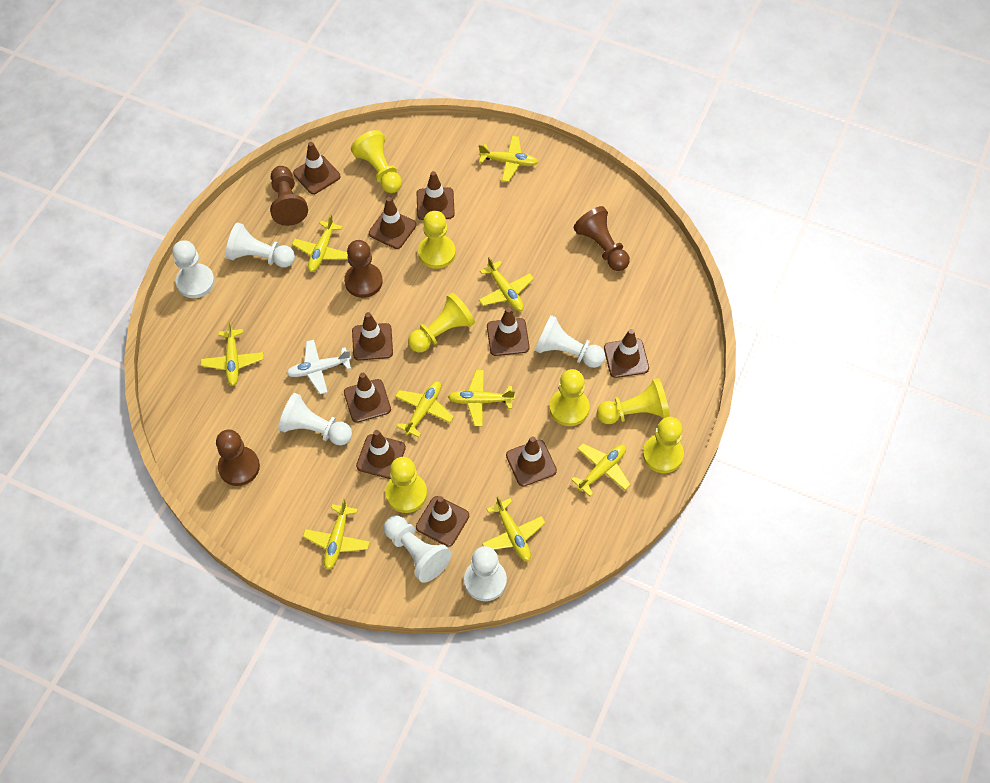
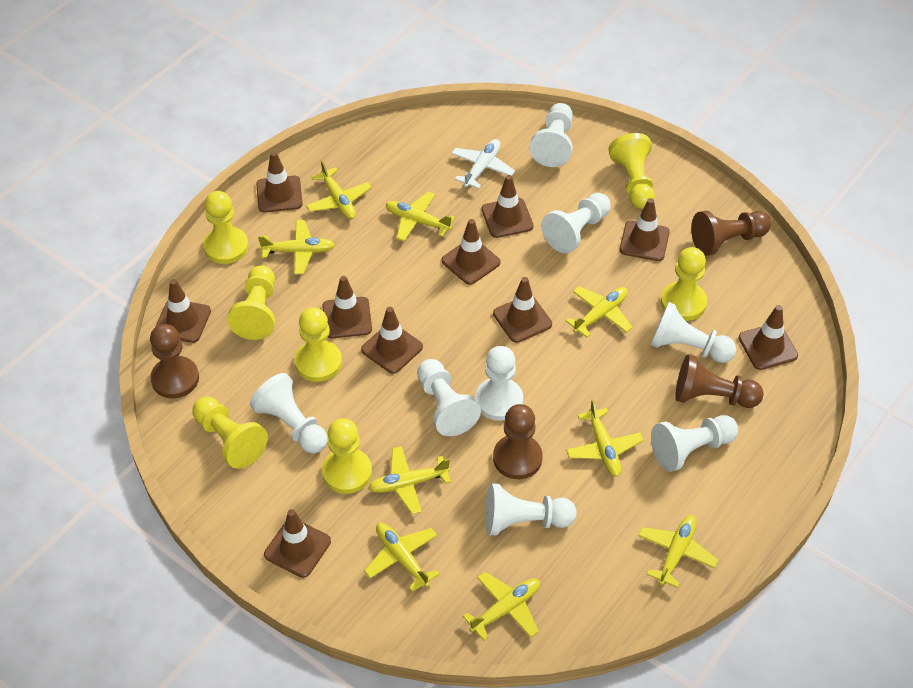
white pawn: [172,240,215,298] [226,222,295,267] [278,393,352,445] [384,516,452,583] [464,546,507,601] [535,315,605,368] = 6 -> [250,373,327,454] [417,359,481,436] [475,346,523,421] [485,483,577,535] [529,103,573,167] [541,193,611,253] [650,302,736,363] [651,415,738,472] = 8

